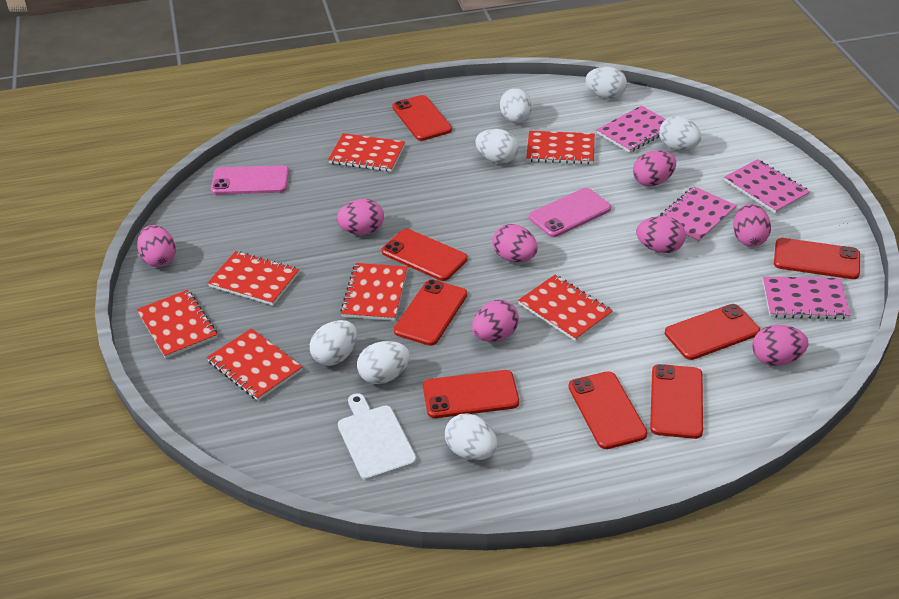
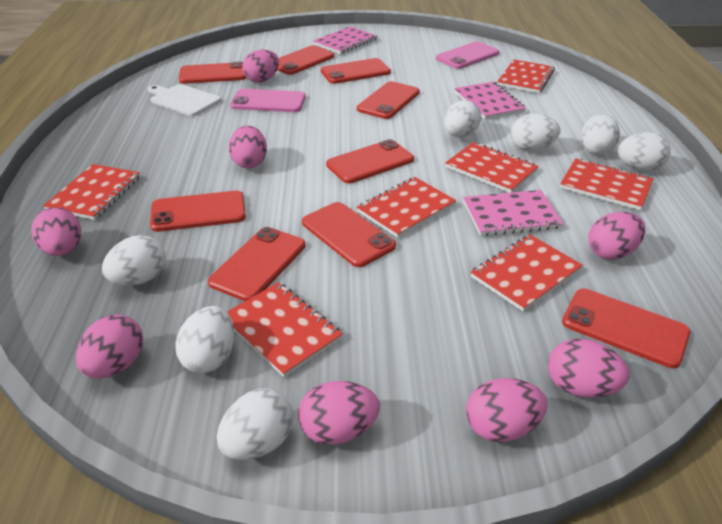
pink notebook: [596,106,666,153] [660,186,737,243] [724,159,810,214] [763,277,851,320] = 4 -> [313,26,377,54] [454,82,526,119] [463,190,564,236] = 3
red phone: [382,229,468,281] [392,95,452,141] [394,279,467,346] [423,370,519,418] [569,371,647,449] [650,364,703,439] [665,304,760,360] [774,238,860,279] = 8 -> [150,191,246,232] [179,62,246,84] [208,227,306,301] [277,45,334,75] [302,202,396,267] [321,58,391,84] [326,139,414,183] [357,81,420,119] [562,289,690,368] = 9

